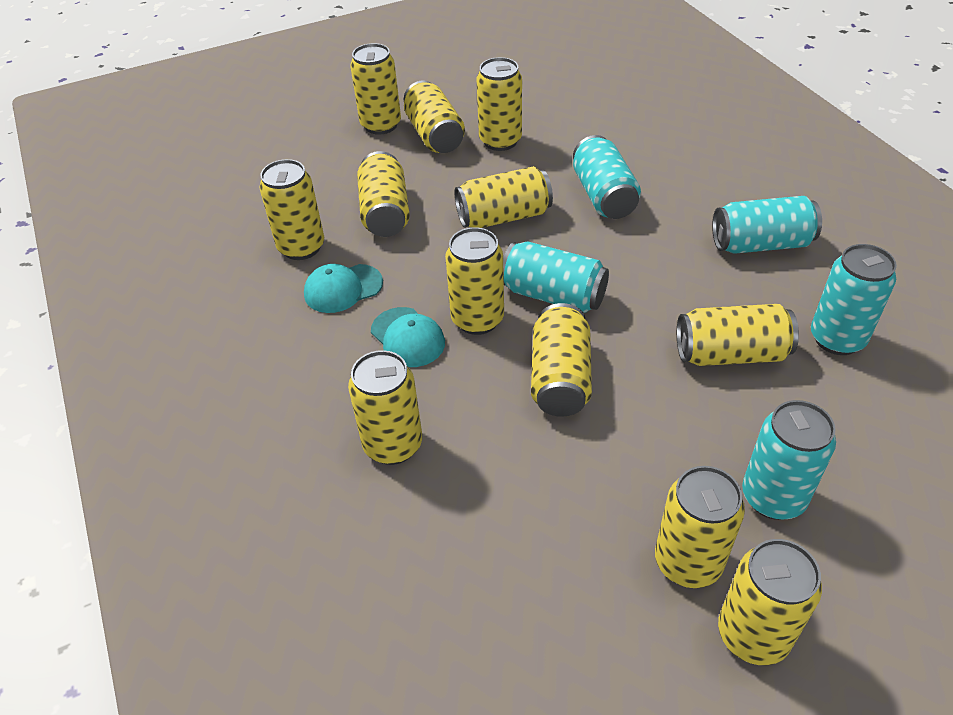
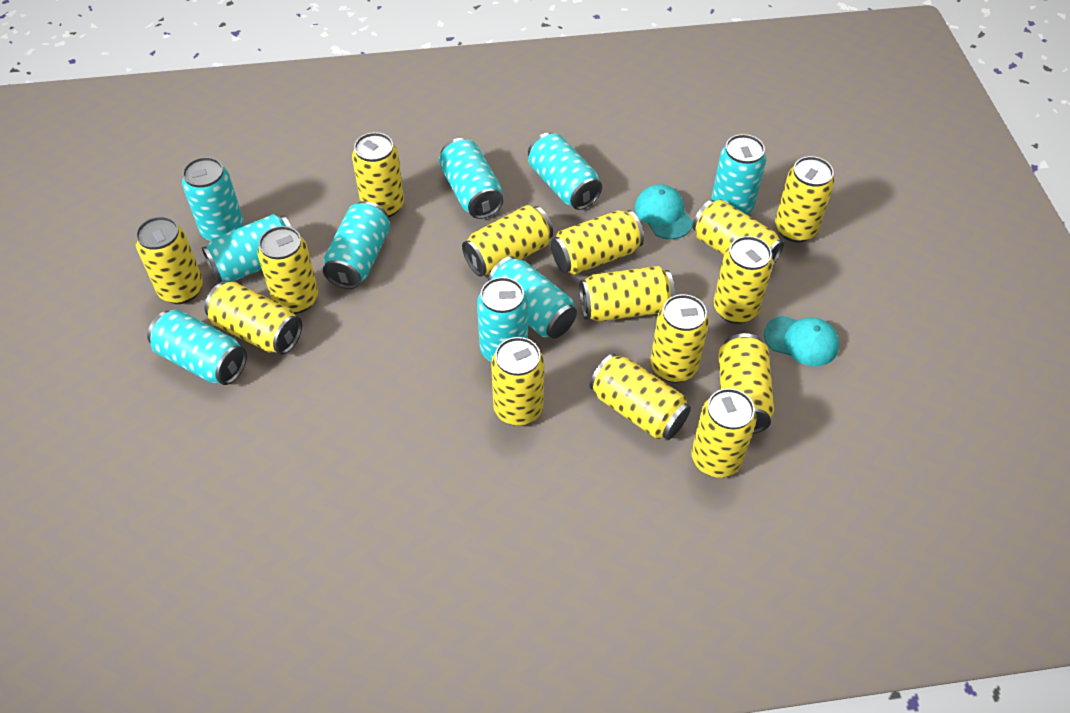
turquoise can: [503,242,609,313] [573,135,641,219] [712,196,822,254] [742,400,836,520] [811,244,897,355] = 5 -> [147,310,247,385] [182,157,244,241] [202,214,292,283] [323,201,390,289] [439,138,503,219] [477,277,528,362] [488,256,577,339] [528,133,602,210] [711,134,766,215] = 9
yellow can: [259,159,324,260] [348,350,422,465] [350,43,401,135] [357,151,410,237] [404,81,465,153] [445,227,504,335] [455,166,553,228] [476,57,522,151] [531,303,592,417] [655,466,745,588] [677,304,799,366] [718,539,822,665] = 12 -> [136,216,203,304] [205,281,302,354] [257,226,318,314] [352,132,404,217] [462,205,553,277] [491,337,544,426] [551,210,644,275] [579,266,675,322] [590,354,691,440] [650,294,709,383] [691,388,756,478] [692,200,784,265] [713,236,773,324] [718,333,774,434] [775,156,834,242] = 15

